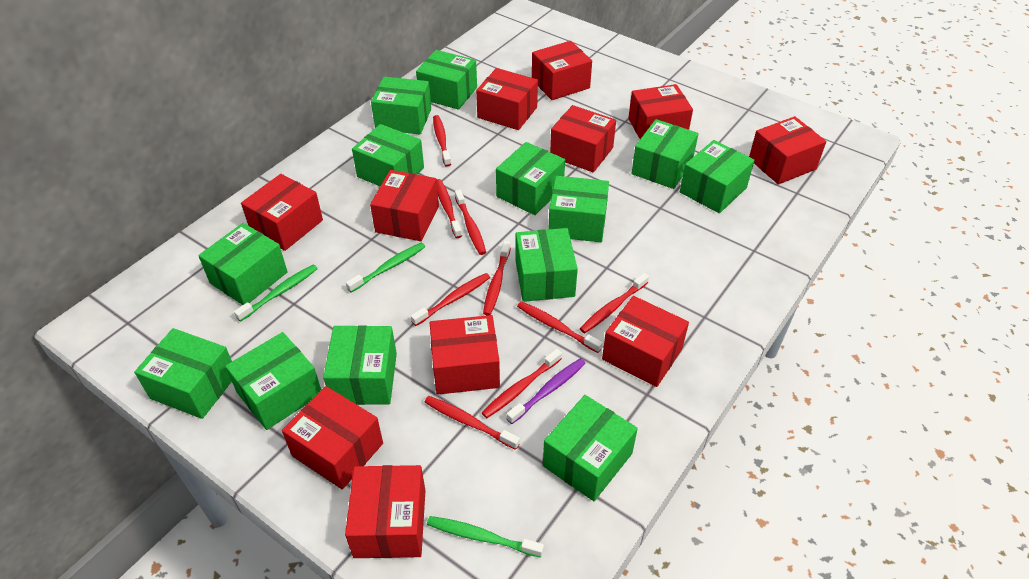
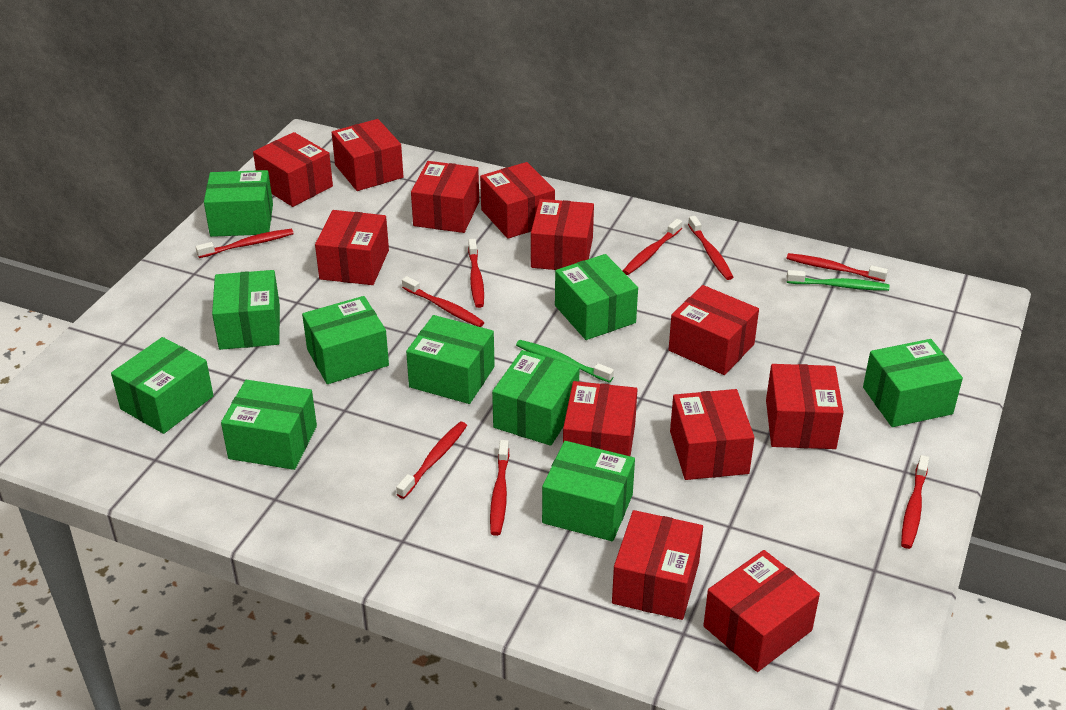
green box: [134,328,232,419] [198,223,288,305] [225,332,321,430] [323,325,397,405] [352,124,424,186] [371,77,431,134] [416,50,477,110] [496,142,565,215] [516,228,578,302] [543,395,638,501] [548,176,609,242] [631,119,699,189] [680,140,755,213] = 13 -> [111,337,214,434] [204,170,273,237] [212,270,280,350] [221,380,317,470] [302,296,389,384] [406,315,495,404] [492,350,580,446] [542,441,635,541] [555,254,638,340] [863,339,963,427] = 10
green toothbrush: [234,264,318,322] [346,242,425,293] [427,516,544,558] = 3 -> [516,340,614,383] [787,270,890,291] = 2
purple toothbrush: [506,358,586,424] = 1 -> none = 0
red box: [241,174,323,251] [282,386,383,489] [345,465,425,558] [370,170,439,241] [430,315,500,395] [476,68,538,130] [532,41,592,100] [550,105,616,172] [602,296,689,387] [628,84,693,139] [749,116,826,185] = 11 -> [253,132,333,207] [315,210,389,285] [332,119,403,191] [411,161,479,233] [480,162,555,239] [531,199,594,270] [563,381,637,456] [612,510,703,620] [669,285,759,375] [670,389,755,480] [703,550,820,672] [766,364,844,449] = 12

